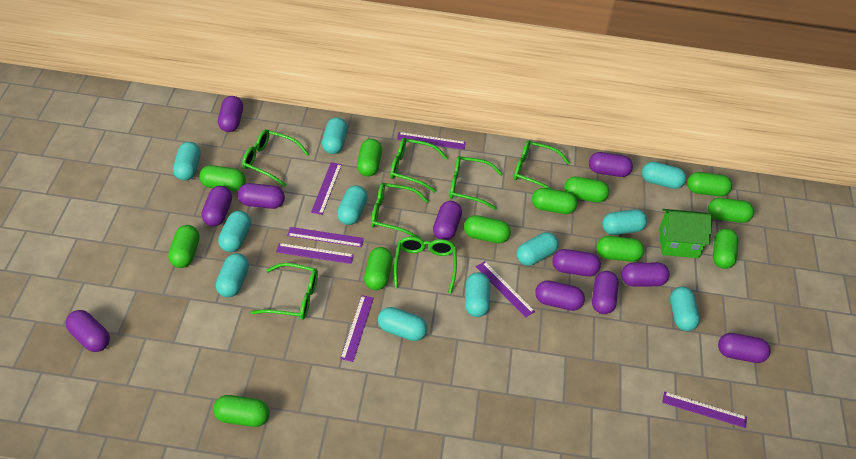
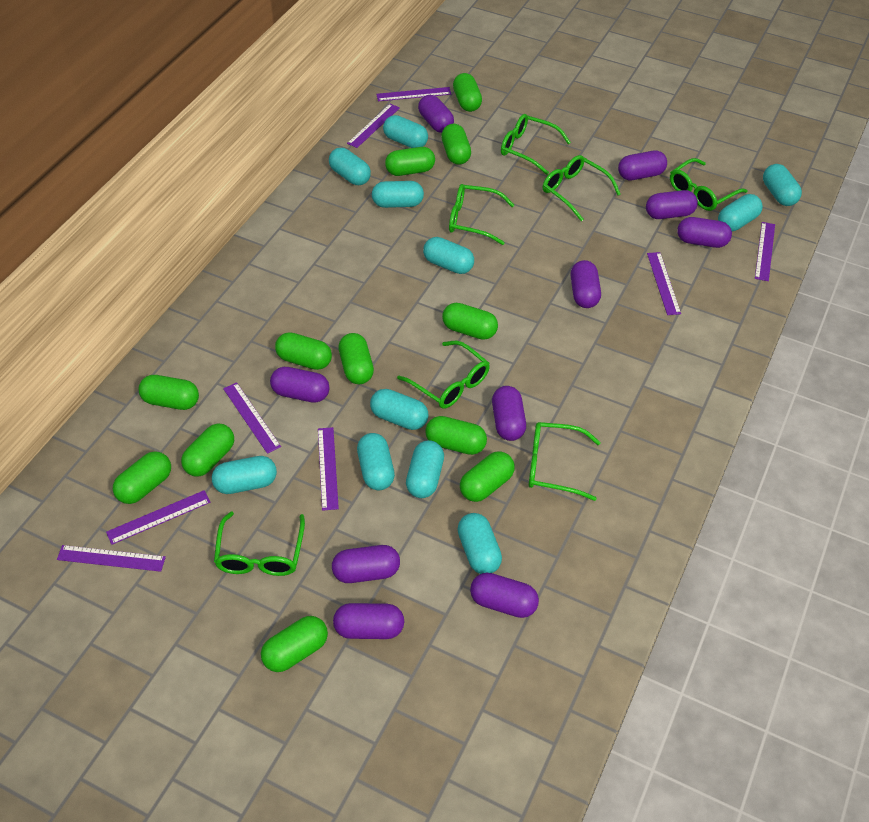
green house: [659,209,713,258] = 1 -> none = 0
purple capsule: [66,310,110,352] [201,186,232,226] [218,96,243,132] [238,183,285,209] [433,201,462,240] [535,280,585,311] [552,249,601,276] [589,152,633,177] [592,271,619,314] [621,262,670,287] [718,333,771,363] = 11 -> [270,367,330,403] [332,545,400,583] [333,603,404,639] [418,95,454,133] [470,573,539,618] [492,386,526,441] [570,260,601,308] [618,150,667,180] [646,190,698,219] [677,217,732,248] = 10
purple ruler: [276,243,354,264] [287,227,364,247] [311,162,342,215] [340,295,374,362] [397,132,466,150] [476,261,535,317] [662,392,747,428] = 7 -> [57,545,166,572] [106,490,211,545] [223,382,281,454] [318,427,339,511] [347,104,400,148] [376,87,451,101] [647,252,681,315] [755,222,775,281] = 8

